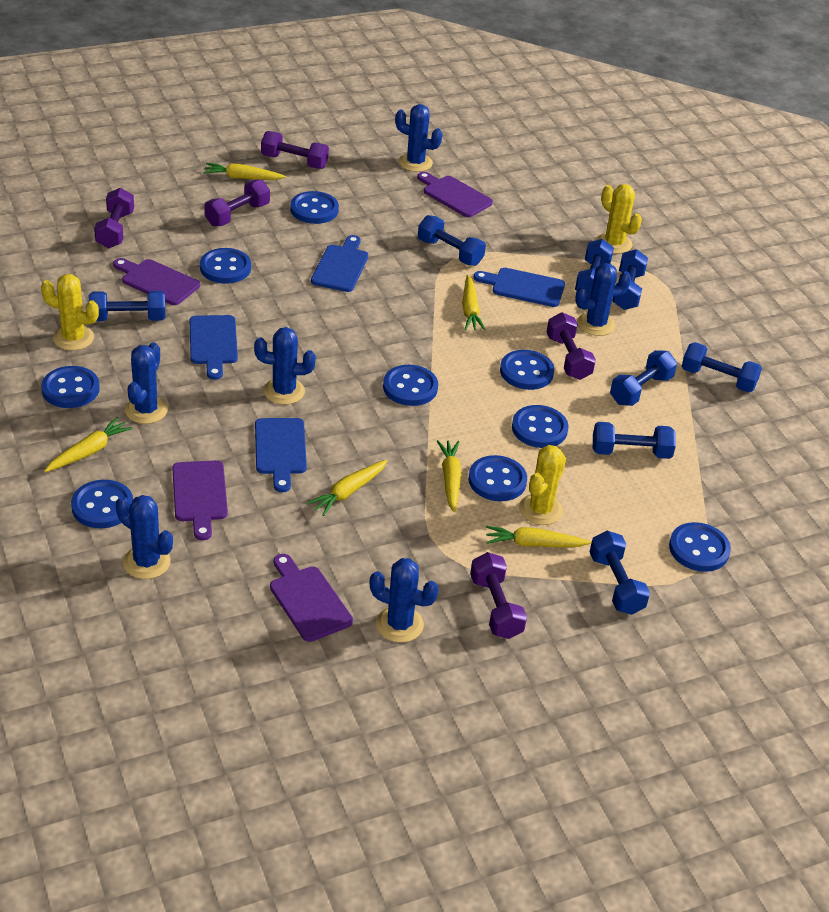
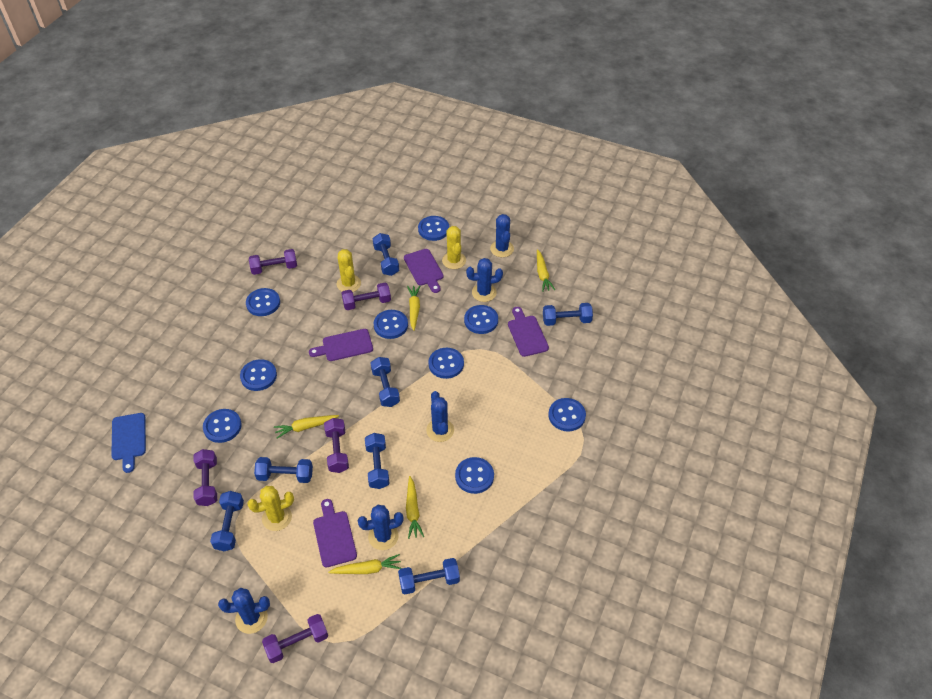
blue cactus: [116,495,173,579] [125,342,168,424] [254,327,316,405] [370,558,439,643] [395,104,443,172] [575,263,631,336] = 6 -> [218,588,270,634] [358,505,404,550] [426,391,454,442] [466,258,503,302] [490,214,514,257] = 5
blue cutting board: [190,315,238,380] [255,418,307,493] [311,235,368,292] [474,268,565,307] = 4 -> [111,413,146,473] = 1
blue dumbbell: [89,291,166,322] [418,215,486,266] [575,239,614,298] [589,531,650,615] [593,422,676,459] [610,350,677,406] [612,249,648,310] [681,342,762,392] = 8 -> [210,491,244,551] [254,457,313,483] [365,433,390,489] [371,357,400,407] [372,233,399,276] [398,558,460,594] [543,303,593,326] = 7
yellow carrot: [44,417,133,472] [203,163,286,180] [307,460,388,516] [437,440,462,512] [462,275,485,331] [486,526,591,548] = 6 -> [274,415,339,438] [328,554,402,574] [406,476,424,539] [407,286,420,331] [537,249,555,292] = 5

